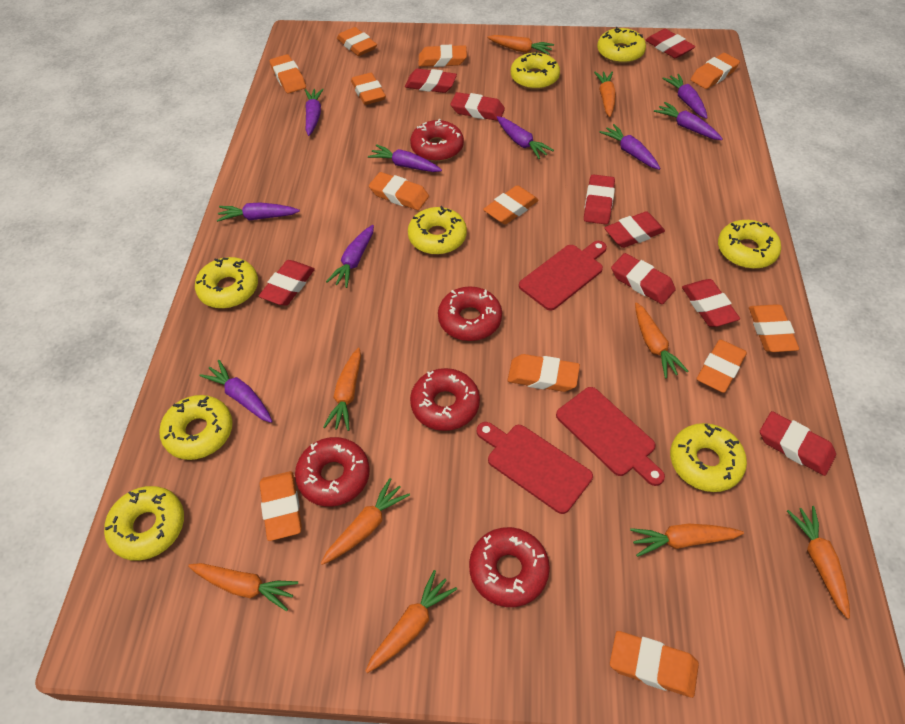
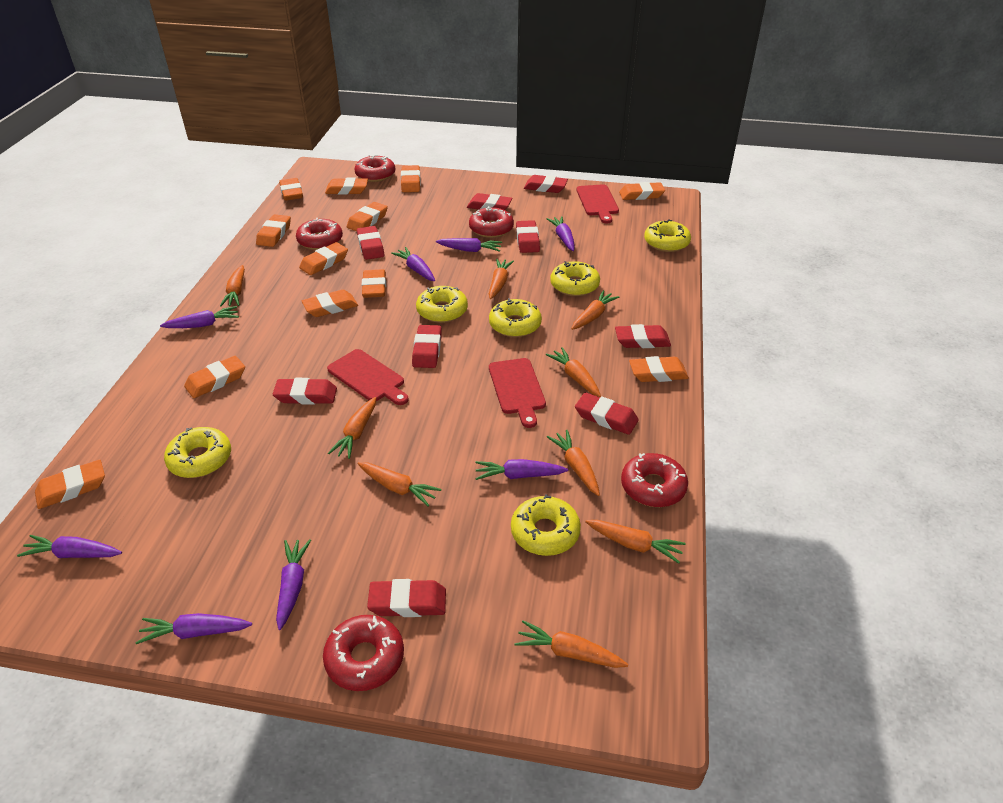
purple carrot: [199,360,272,423] [217,202,300,222] [305,88,324,136] [326,225,374,288] [368,144,442,172] [497,116,554,159] [600,124,660,170] [654,102,723,140] [662,74,708,119] = 9 -> [17,535,122,558] [136,613,252,644] [160,306,239,328] [276,539,311,630] [391,247,435,281] [436,238,502,252] [475,459,568,480] [547,216,575,251] = 8
yellow donut: [104,486,184,561] [159,395,233,460] [195,257,258,308] [408,206,467,255] [511,51,560,89] [597,27,646,63] [670,423,747,492] [718,220,781,269] = 8 -> [164,427,231,478] [416,286,468,323] [489,298,542,337] [511,494,581,556] [550,261,600,296] [644,219,691,252] = 6

